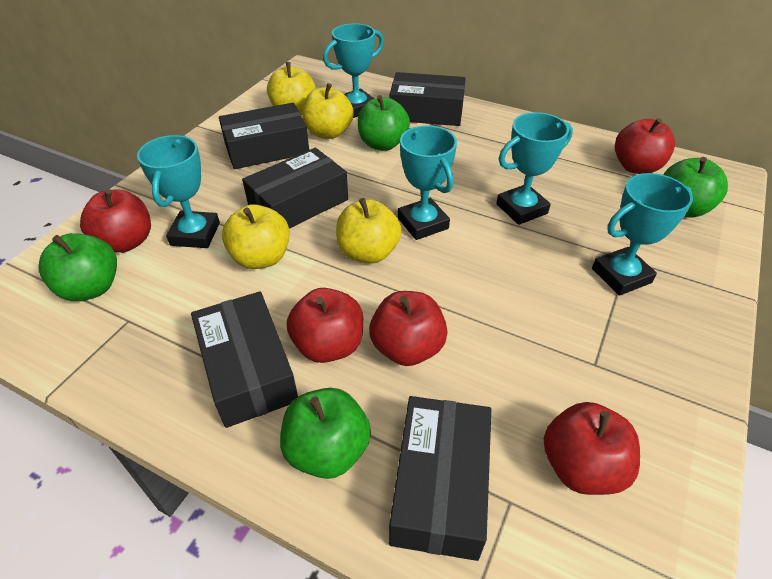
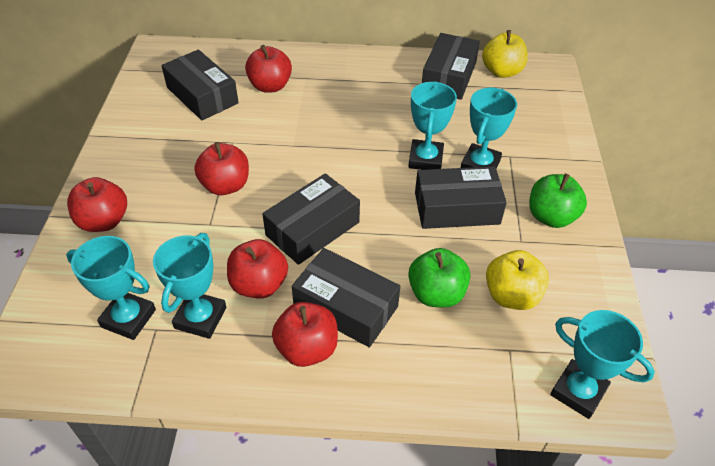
green apple: [39,233,117,301] [280,388,371,479] [358,95,410,151] [663,157,728,218] = 4 -> [408,248,470,308] [529,174,587,228] = 2
yellow apple: [222,204,290,269] [267,62,316,115] [302,83,354,139] [336,198,401,264] = 4 -> [482,30,528,78] [486,250,549,310] = 2

